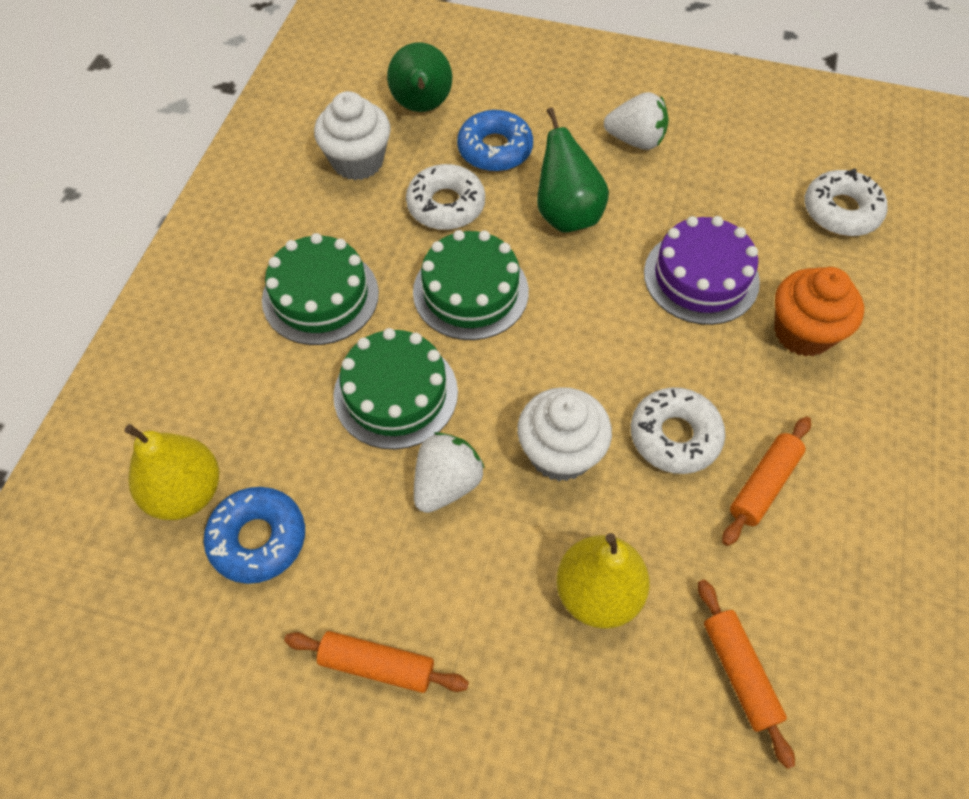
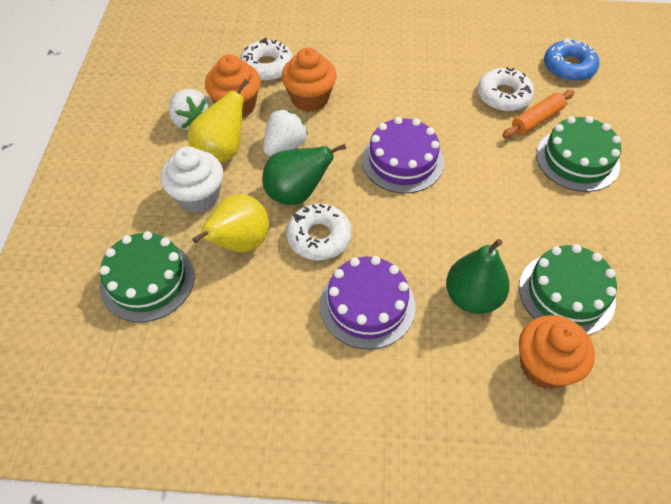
blue donut: [204,487,305,584] [457,110,533,172] = 2 -> [544,38,599,81] = 1
orange cupcake: [774,267,864,357] = 1 -> [205,54,261,117] [281,47,337,112] [519,315,595,389] = 3
orange rolling pin: [284,631,469,693] [698,579,795,769] [722,417,811,546] = 3 -> [502,90,574,138] = 1
purple cake: [644,216,760,325] = 1 -> [320,256,415,349] [362,117,444,193] = 2
white cupcake: [314,91,391,180] [517,387,612,481] = 2 -> [161,146,223,213] = 1

